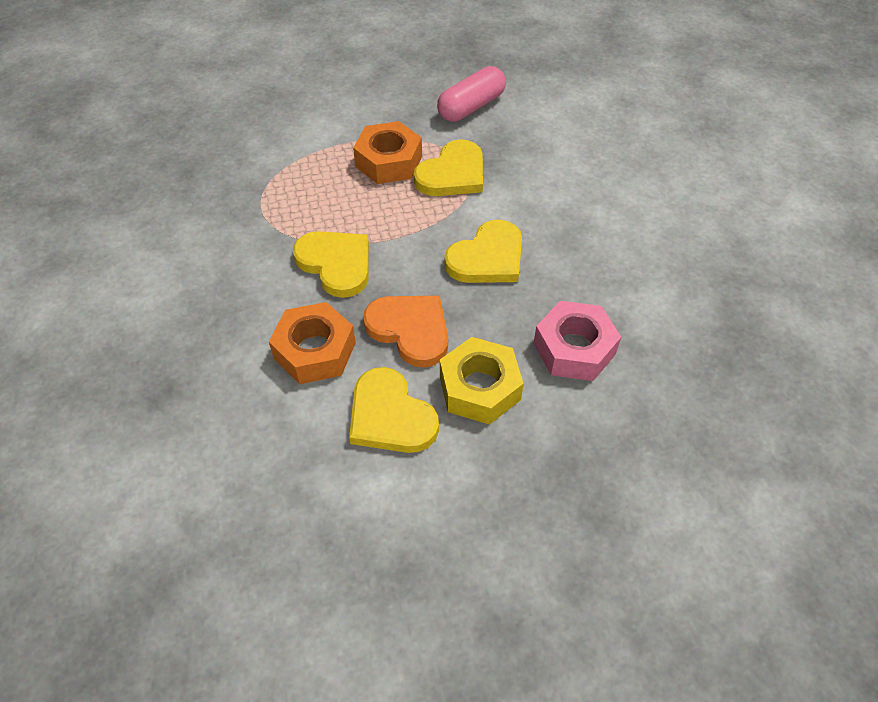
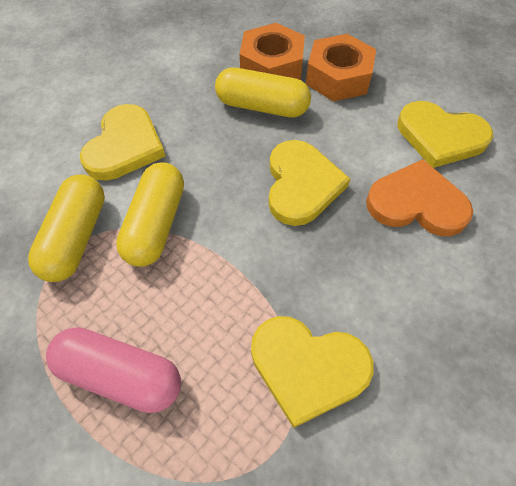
pink nut: [533,301,621,381] = 1 -> none = 0
yellow capsule: none = 0 -> [28,174,105,282] [116,162,184,267] [215,67,311,118] = 3
yellow nut: [440,337,524,425] = 1 -> none = 0

